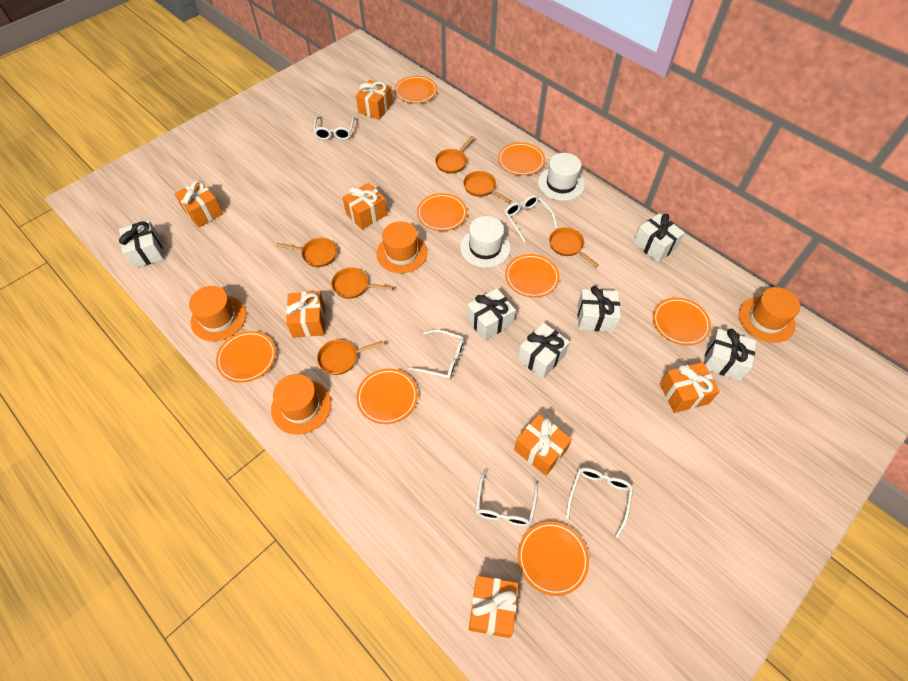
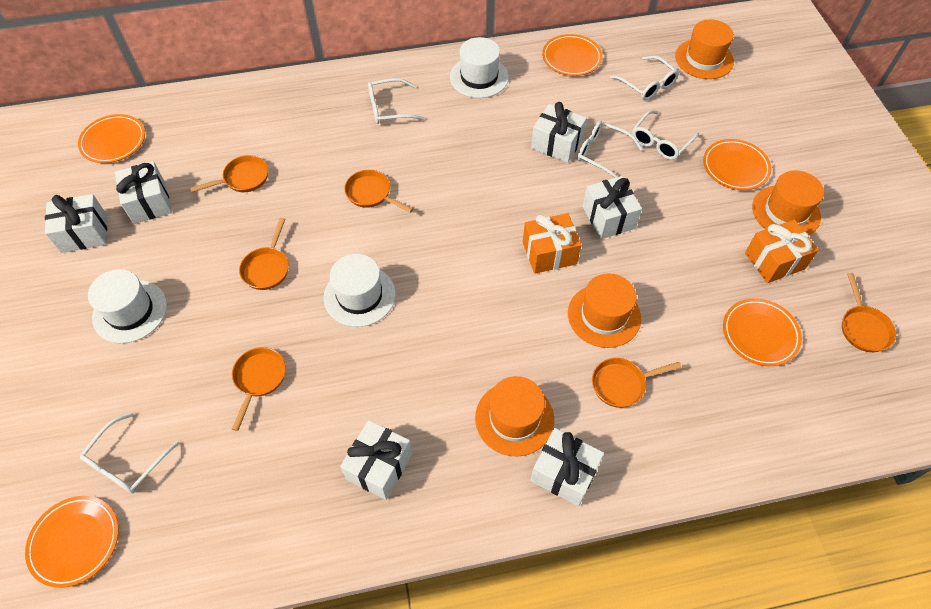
orange gift: [174,180,223,228] [286,291,325,338] [342,183,387,230] [356,80,393,120] [469,575,518,638] [514,414,572,475] [660,362,720,413] = 7 -> [523,213,581,274] [745,220,819,283] = 2
orange plate: [216,331,276,383] [356,368,418,424] [394,76,437,103] [417,193,467,231] [498,142,545,176] [505,254,560,298] [518,521,589,596] [653,297,711,346] = 8 -> [25,496,119,588] [78,114,145,163] [542,34,603,76] [703,139,771,190] [723,298,802,366] = 5
white hat: [460,216,511,268] [538,153,585,201] = 2 -> [88,269,167,343] [324,254,396,327] [450,37,509,98] = 3

